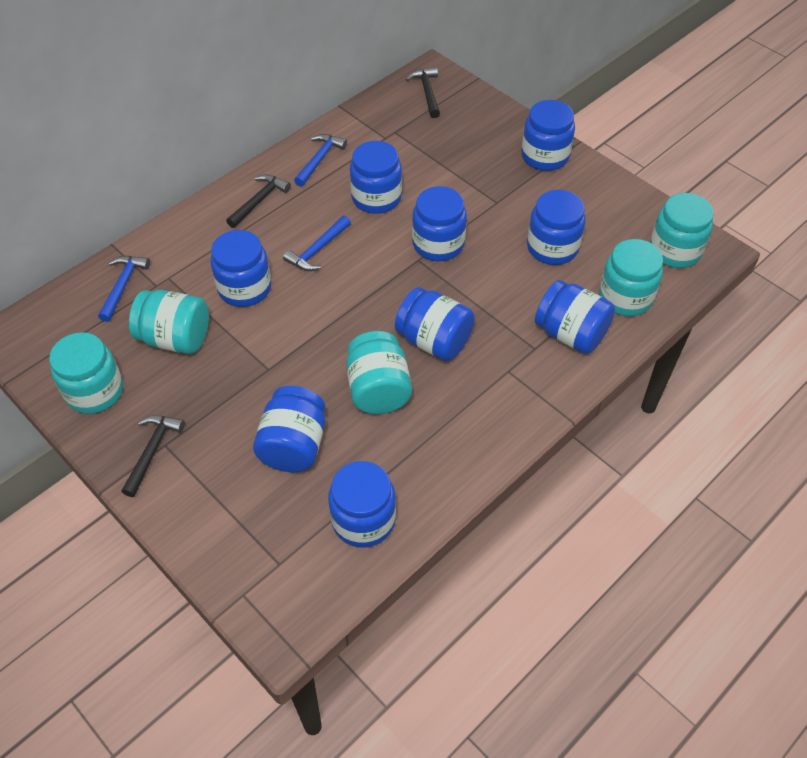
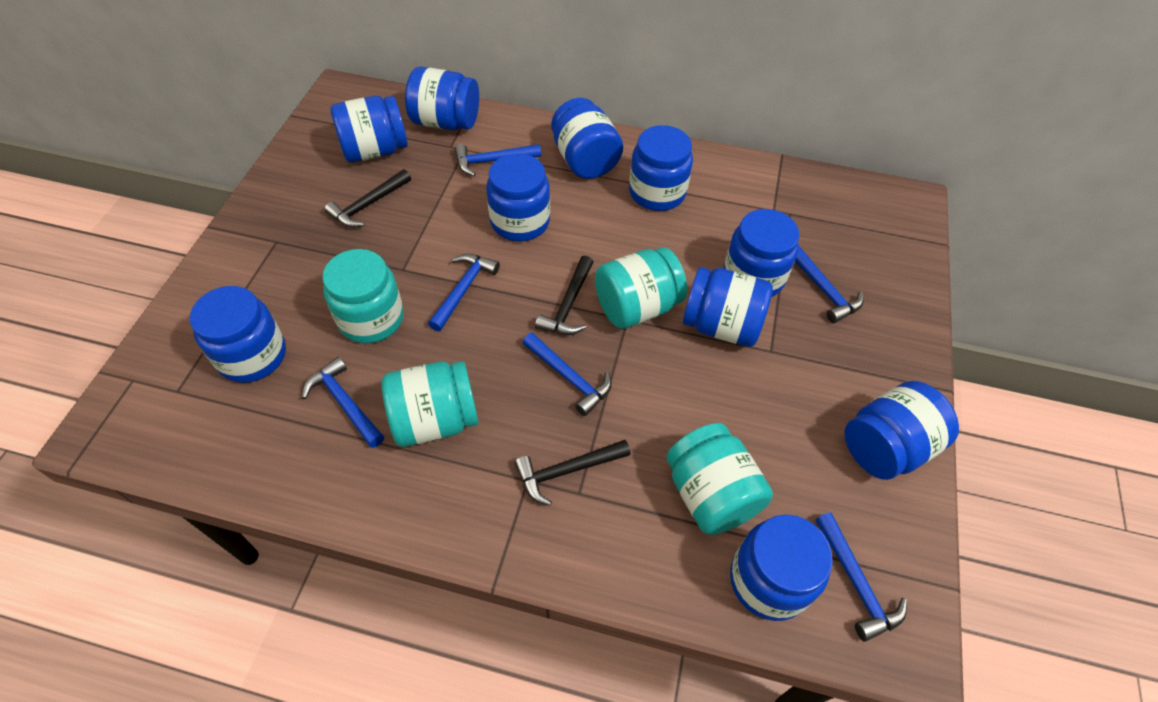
blue hammer: [98,256,150,322] [283,216,351,271] [294,134,347,187] = 3 -> [302,357,384,448] [428,254,500,331] [454,144,541,176] [523,333,612,416] [795,246,863,323] [816,513,907,642] = 6
blue jar: [210,230,271,307] [253,386,325,472] [328,461,396,548] [350,141,402,214] [395,287,475,361] [412,186,467,261] [521,100,575,171] [527,190,585,265] [535,280,615,354] = 9 -> [190,286,286,383] [330,96,408,163] [405,67,479,130] [486,153,550,241] [551,98,623,179] [629,125,693,211] [683,267,773,347] [723,209,800,297] [730,515,833,621] [844,381,959,480] = 10
turquoise jar: [49,332,123,414] [129,290,209,354] [346,331,412,414] [599,239,663,316] [650,193,714,268] = 5 -> [322,249,404,343] [382,361,478,447] [595,247,687,329] [666,423,773,535] = 4

